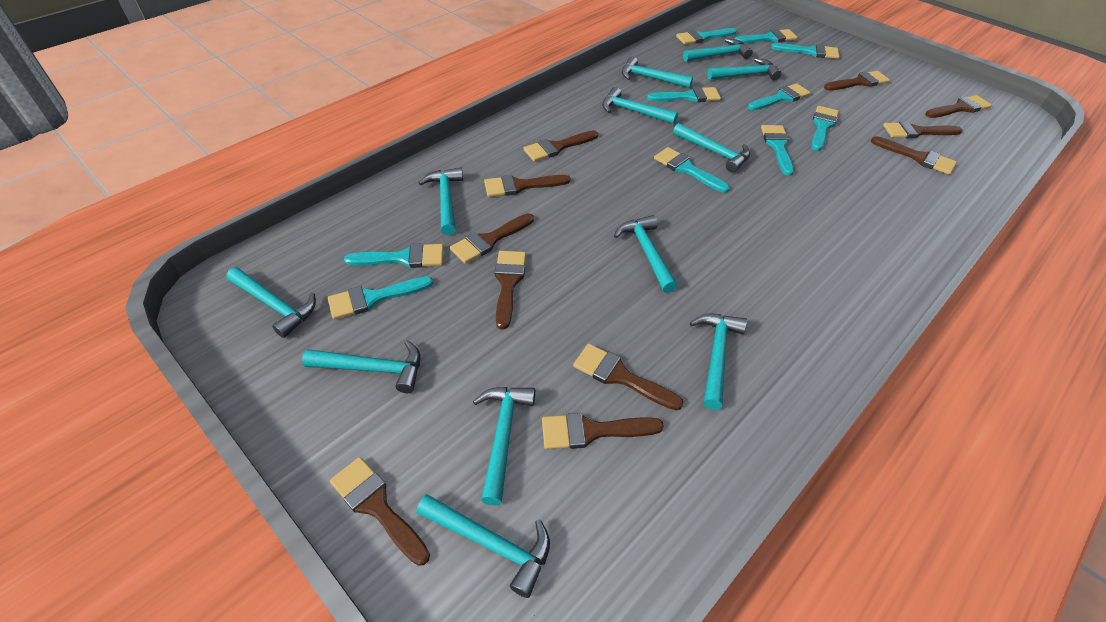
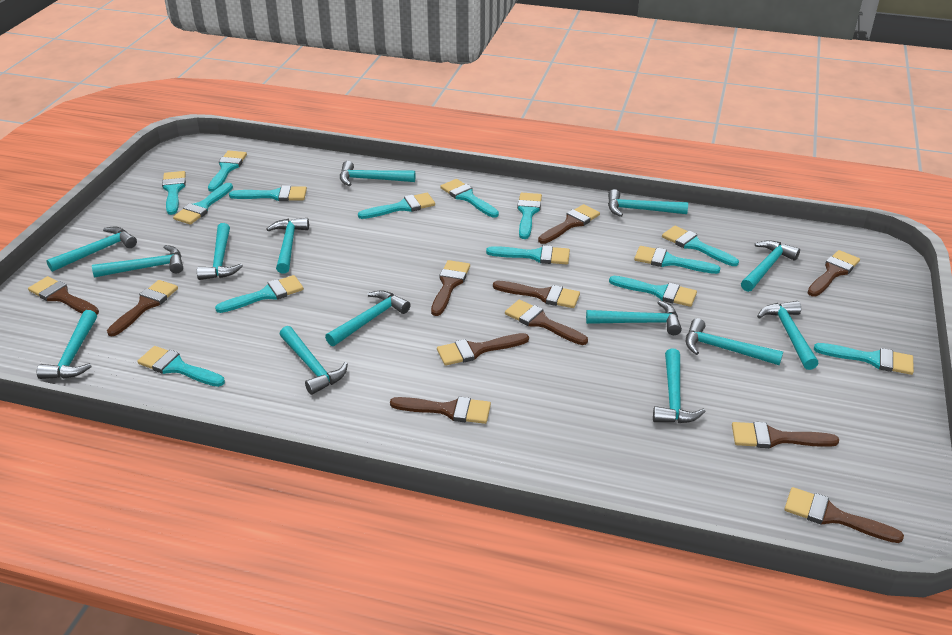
turquoise brush: [328,276,433,319] [344,243,444,268] [647,87,721,102] [654,147,730,193] [676,28,737,44] [735,29,797,43] [748,83,811,110] [761,125,794,176] [771,43,839,59] [811,106,839,151] = 10 -> [137,346,225,387] [162,171,186,215] [173,183,233,225] [208,151,247,192] [215,275,304,313] [229,185,307,201] [358,193,435,219] [440,179,499,217] [486,245,570,264] [517,193,542,239] [609,276,697,307] [634,246,720,274] [662,226,739,266] [814,343,914,375] = 14
turquoise hammer: [226,267,316,338] [302,340,420,393] [416,494,550,598] [419,168,463,235] [473,387,535,506] [602,87,678,124] [614,215,677,293] [622,56,693,88] [673,123,750,173] [683,39,753,62] [690,314,747,410] [707,58,781,81] = 12 -> [37,310,97,379] [46,227,137,272] [92,245,183,277] [197,223,243,280] [266,218,309,274] [279,326,348,395] [325,290,410,346] [340,161,416,186] [586,300,682,335] [608,189,688,217] [653,348,706,423] [686,318,783,365] [741,240,800,292] [757,301,819,370] = 14

